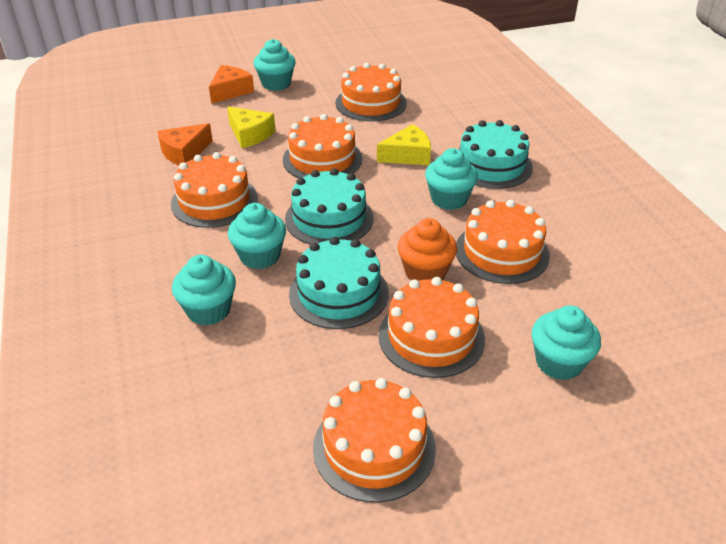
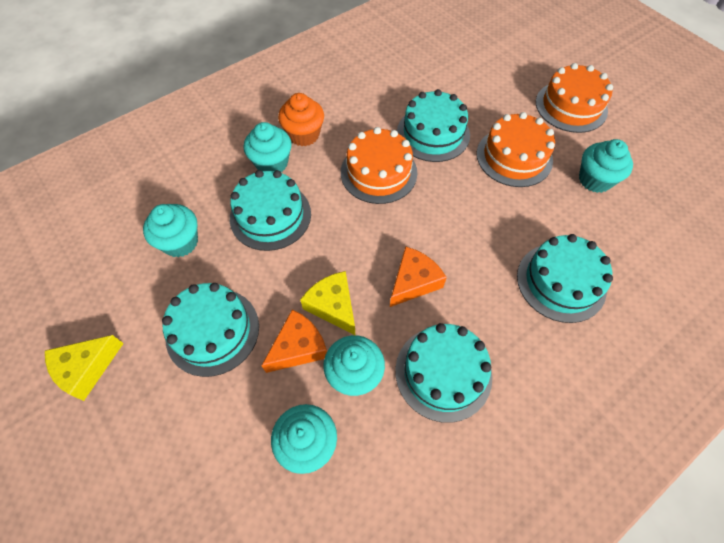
orange cake: [171,152,258,228] [283,114,362,178] [313,378,436,503] [335,63,407,122] [379,277,485,378] [456,200,550,284] = 6 -> [341,127,417,204] [477,112,555,187] [536,63,613,133] = 3
turquoise cake: [285,168,374,245] [289,237,389,329] [460,120,533,189] = 3 -> [162,283,259,377] [230,170,311,251] [395,323,492,423] [397,89,470,162] [517,234,613,323] = 5

